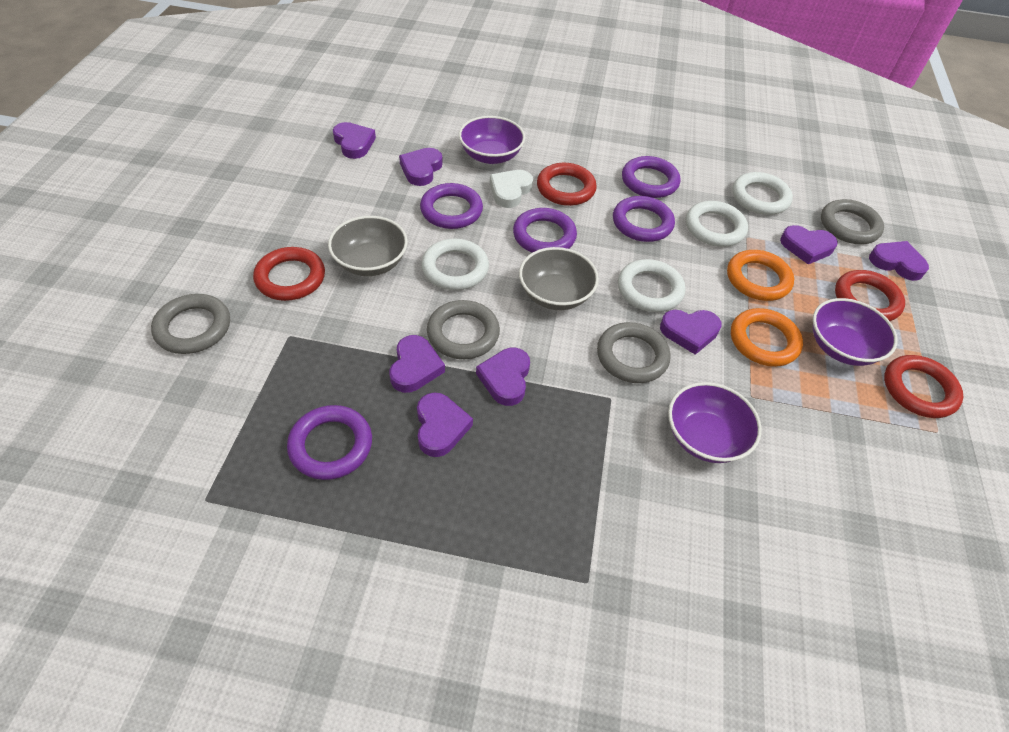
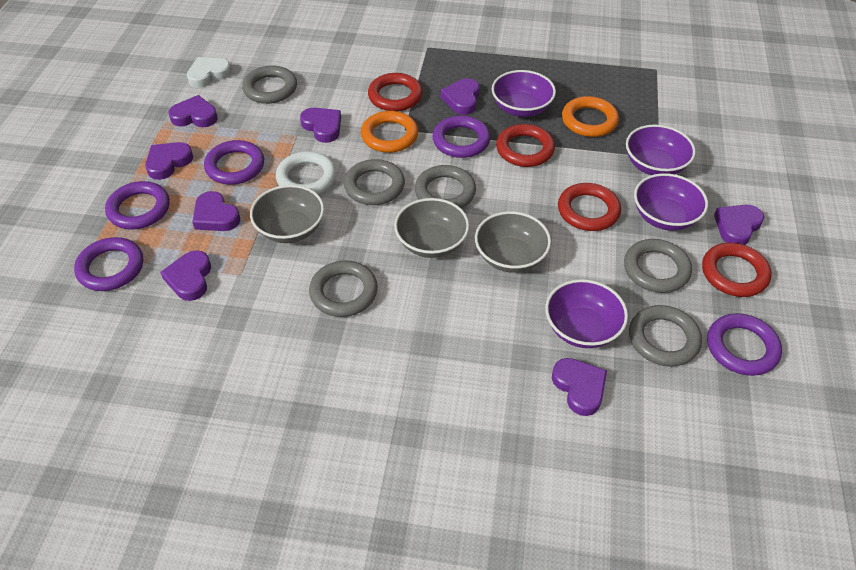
grey bowl: [328,216,408,276] [519,247,599,310] = 2 -> [250,185,324,243] [394,198,469,258] [475,211,551,273] = 3
grey ring: [151,294,230,354] [427,300,500,359] [597,322,670,383] [821,199,884,244] = 4 -> [242,65,297,104] [309,261,378,317] [344,159,405,205] [415,165,476,208] [624,239,692,293] [629,305,702,367] = 6
purple bowl: [459,116,525,164] [668,382,762,463] [813,298,898,366] = 3 -> [492,70,556,117] [545,279,628,348] [626,125,696,175] [634,173,708,231] = 4
white ring: [421,239,489,290] [618,259,686,312] [686,201,748,247] [732,172,793,215] = 4 -> [276,151,336,194] = 1

